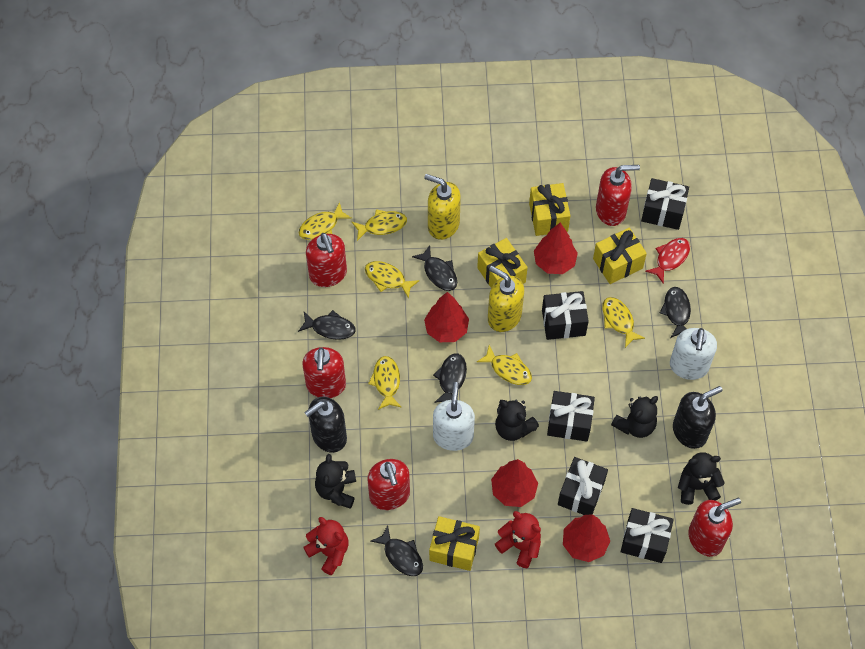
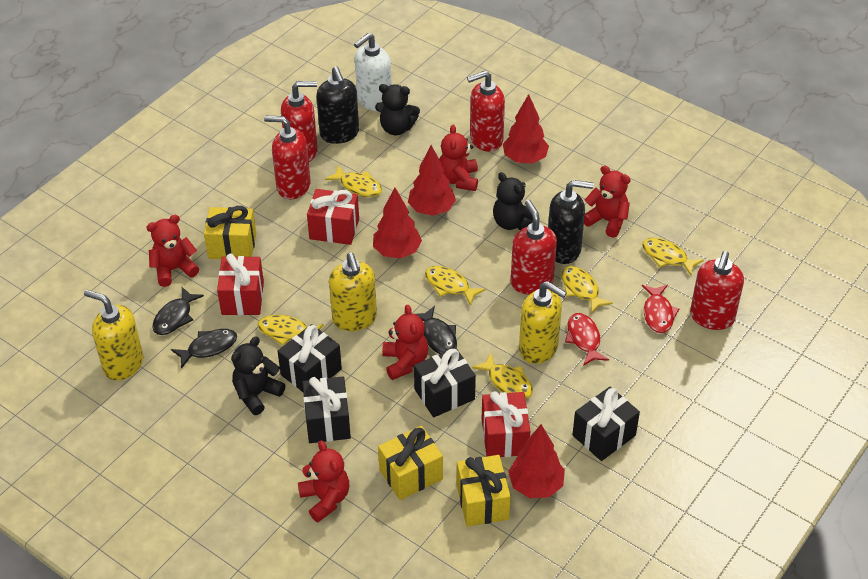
black fish: [298,310,355,340] [370,525,423,576] [412,245,457,291] [433,353,467,403] [660,287,691,338] = 5 -> [152,287,204,335] [171,329,237,369] [416,306,457,354] = 3
black gift: [542,291,589,340] [547,391,595,441] [558,457,608,515] [621,508,674,563] [641,178,689,230] = 5 -> [277,324,342,392] [303,376,351,443] [414,348,476,417] [572,387,640,461] = 4
black teddy bear: [315,454,356,509] [495,399,539,441] [611,396,658,438] [678,452,725,505] = 4 -> [231,336,285,415] [375,84,420,135] [493,172,533,230] = 3
red fish: [645,238,690,284] = 1 -> [565,313,609,366] [642,285,679,333] = 2
red gift: none = 0 -> [217,253,264,315] [307,189,359,245] [482,391,530,457] = 3
red teddy bear: [304,517,349,575] [495,511,541,568] = 2 -> [147,215,199,287] [298,440,349,522] [382,305,428,380] [439,124,478,191] [584,166,631,238] = 5
white soap dispenser: [433,382,475,451] [670,328,717,380] = 2 -> [354,33,392,111] = 1
yellow gift: [429,516,480,571] [477,238,528,288] [529,183,570,236] [593,228,647,284] = 4 -> [204,206,256,259] [378,426,443,500] [457,455,511,527] = 3
yellow soap dispenser: [425,174,461,240] [488,266,524,332] = 2 -> [84,290,143,380] [329,253,377,331] [519,281,567,364] = 3

